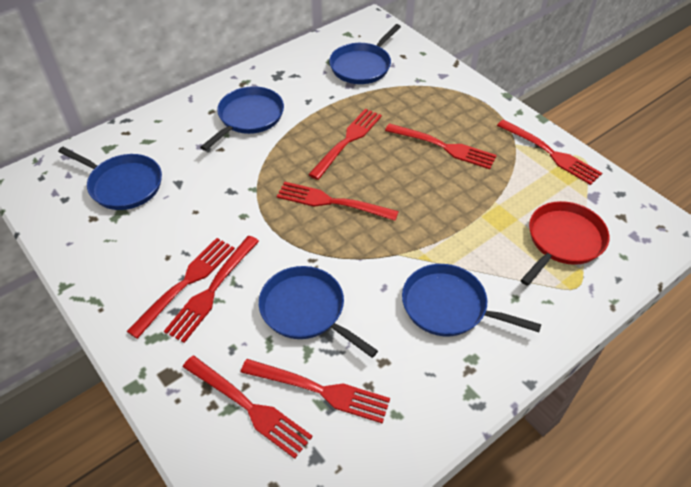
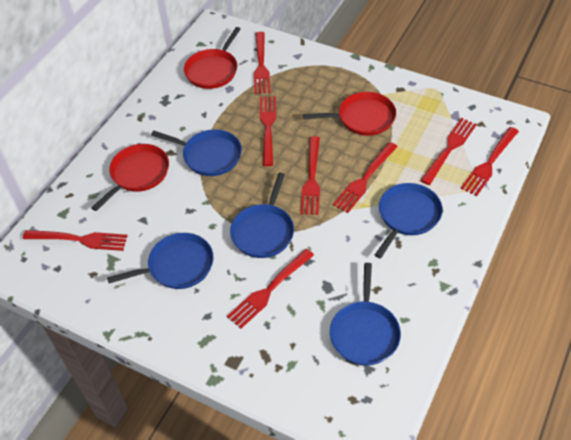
red pan: [521,201,609,286] = 1 -> [91,144,169,211] [184,27,241,89] [303,92,396,136] = 3

